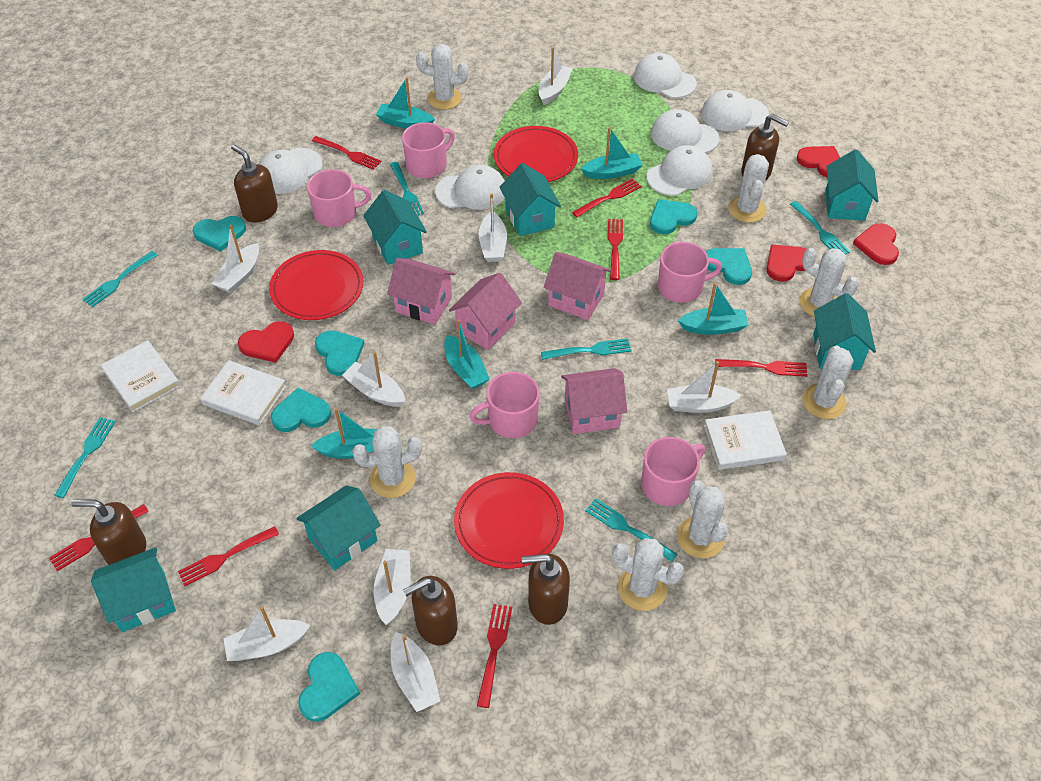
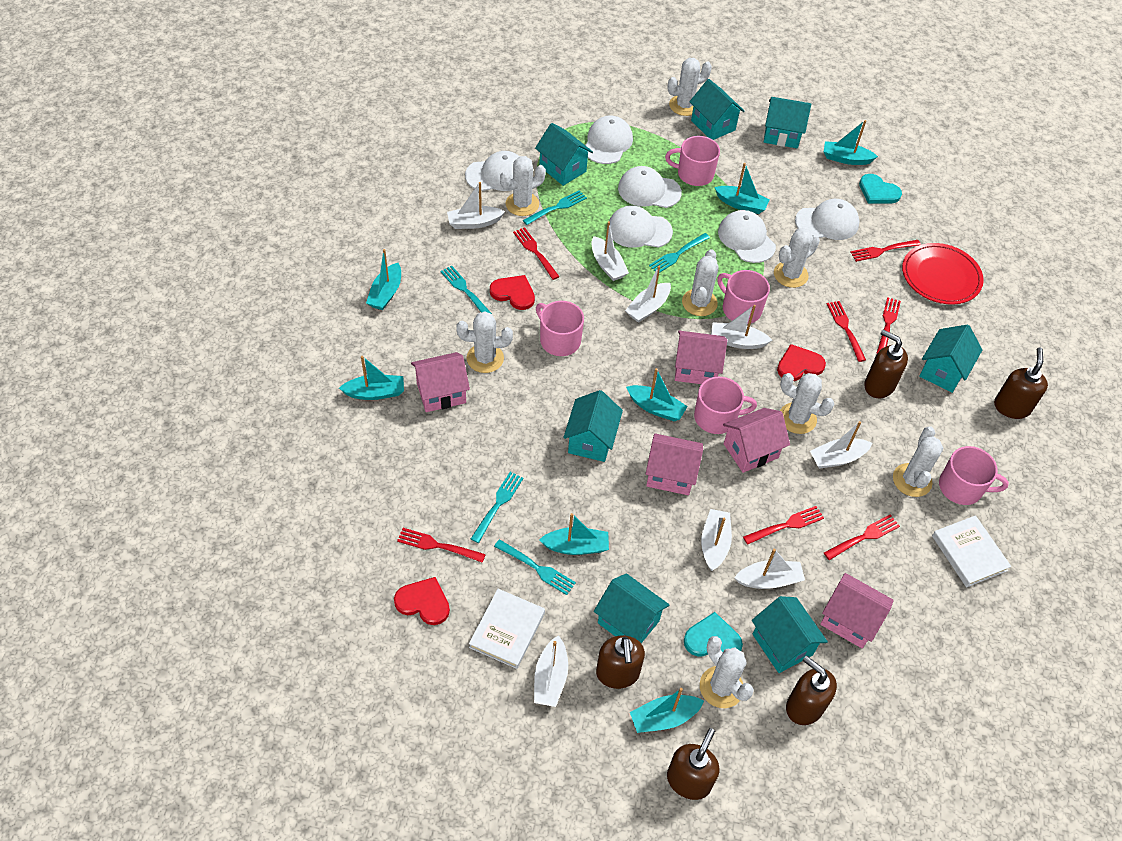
pink house: [387,258,456,325] [449,273,522,350] [544,252,611,320] [561,368,627,434] = 4 -> [411,352,470,412] [646,433,703,495] [675,331,727,384] [723,408,790,473] [820,573,894,648] = 5
red heart: [238,321,294,363] [766,244,807,282] [797,146,840,177] [853,223,899,265] = 4 -> [394,577,450,625] [490,275,535,310] [777,344,826,381] = 3
red plate: [269,250,364,320] [454,472,564,569] [494,126,578,182] = 3 -> [902,243,984,305] = 1
turquoise boat: [311,408,378,459] [376,77,435,129] [444,320,490,389] [581,127,642,179] [678,283,749,335] = 5 -> [339,356,404,400] [366,249,401,310] [539,513,609,555] [626,368,688,421] [630,688,704,733] [714,163,770,214] [824,120,878,165] = 7
turquoise fork: [54,417,116,498] [82,251,157,307] [390,162,424,216] [541,338,632,360] [585,498,678,562] [790,201,850,255] = 6 -> [440,265,492,314] [471,472,524,543] [494,539,576,595] [523,190,587,225] [649,233,710,273] = 5
turquoise heart: [192,216,246,251] [271,388,331,432] [298,652,360,722] [315,330,364,376] [650,199,697,234] [706,248,752,285] = 6 -> [684,612,743,656] [859,174,902,204] = 2
turquoise house: [91,547,176,632] [296,485,381,570] [363,190,427,265] [499,163,561,236] [813,293,876,370] [826,149,879,221] = 6 -> [535,123,593,186] [563,390,623,462] [594,573,669,643] [689,79,745,140] [752,596,828,673] [764,97,811,148] [919,325,982,393] = 7
white book: [101,340,180,412] [200,360,287,425] [704,410,787,470] = 3 -> [469,589,545,669] [932,515,1011,587] = 2
white cactus: [352,426,422,498] [416,44,469,110] [612,538,684,611] [677,480,728,558] [728,154,769,223] [799,248,859,317] [802,346,853,419] = 7 -> [456,311,513,373] [500,156,546,216] [667,58,712,116] [682,249,719,316] [700,636,754,708] [774,228,820,288] [780,373,834,434] [893,426,943,497] = 8

